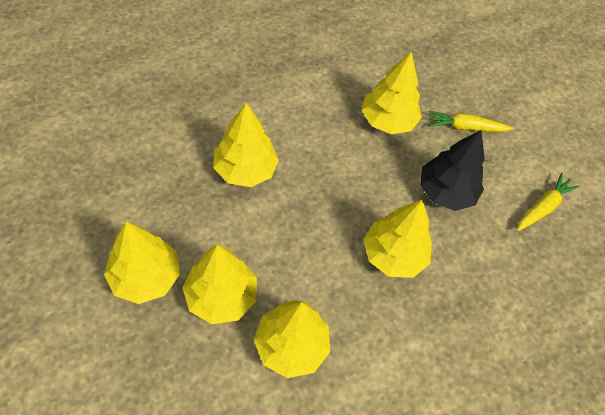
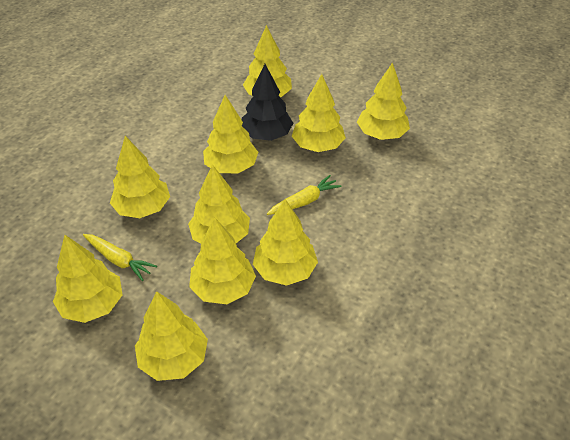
yellow tree: [104,221,180,304] [182,244,257,324] [213,103,279,187] [254,300,330,378] [361,51,422,135] [364,199,432,278] = 6 -> [53,235,122,323] [110,136,170,218] [135,291,208,381] [188,164,250,244] [189,218,256,304] [203,95,258,173] [243,25,292,97] [253,199,318,286] [292,74,346,152] [357,62,410,140] = 10

